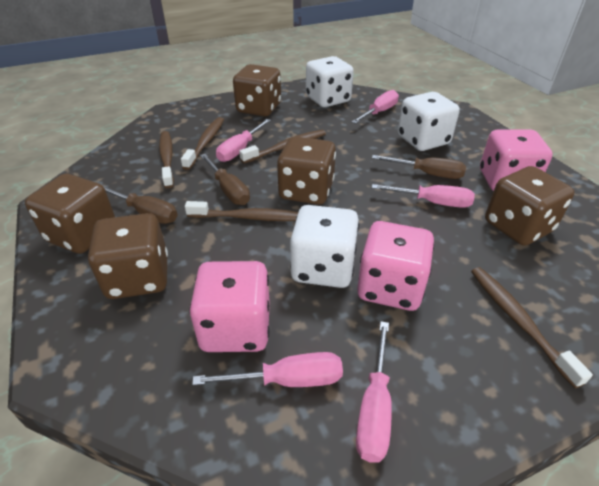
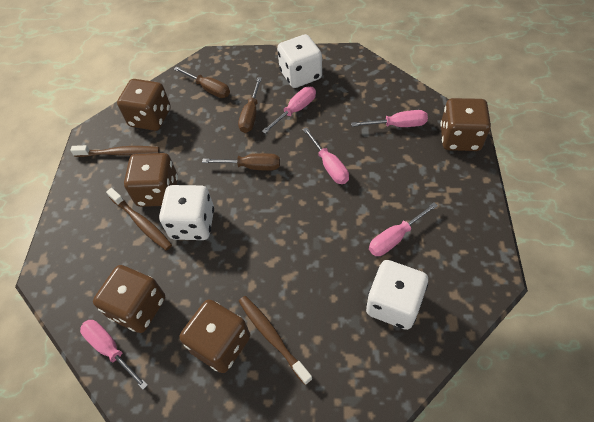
brown toothbrush: [159,131,174,189] [181,117,224,170] [185,201,298,221] [239,130,326,164] [471,267,593,388] = 5 -> [70,145,160,157] [106,188,172,251] [239,296,313,385] = 3
pink dice: [189,261,270,352] [357,221,434,311] [480,129,553,191] = 3 -> none = 0

